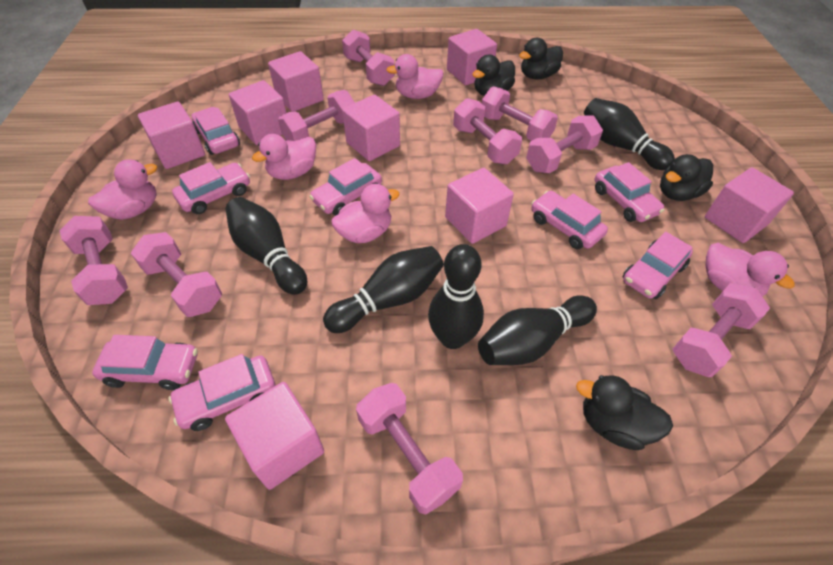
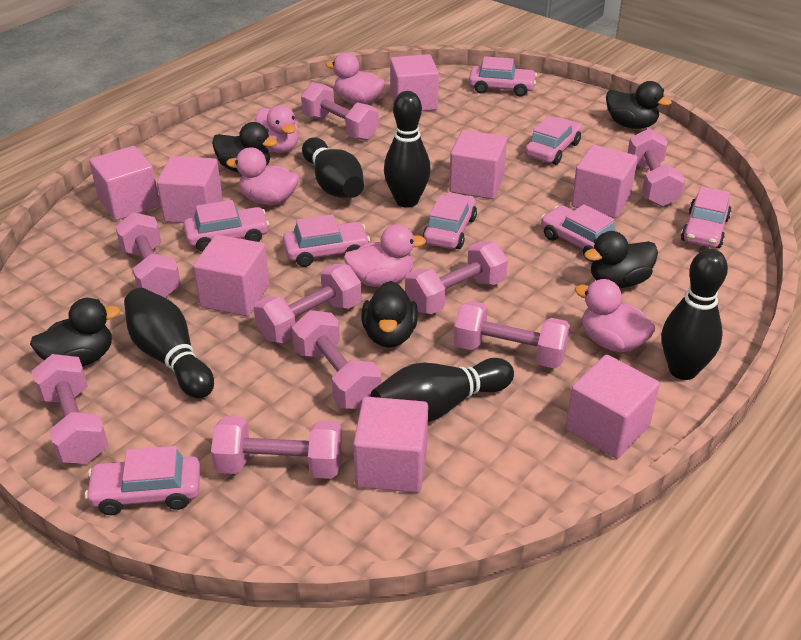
black duck: [472,55,515,96] [519,38,563,79] [576,375,673,450] [660,154,713,201] = 4 -> [30,298,121,367] [212,122,278,172] [362,281,418,348] [584,231,658,288] [606,81,672,129] = 5

